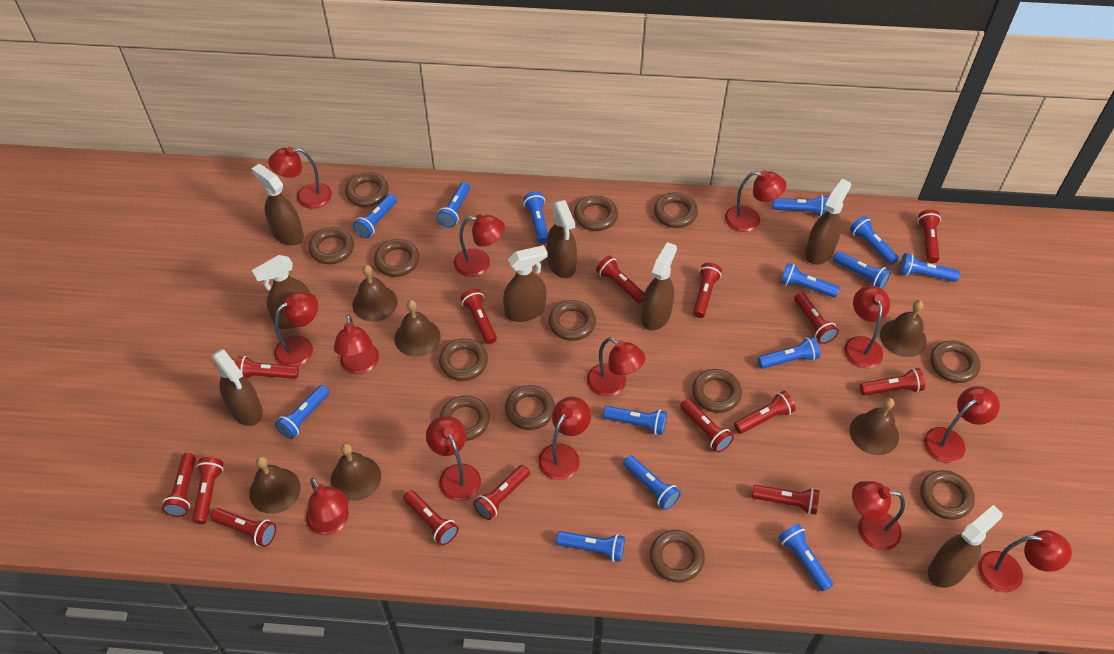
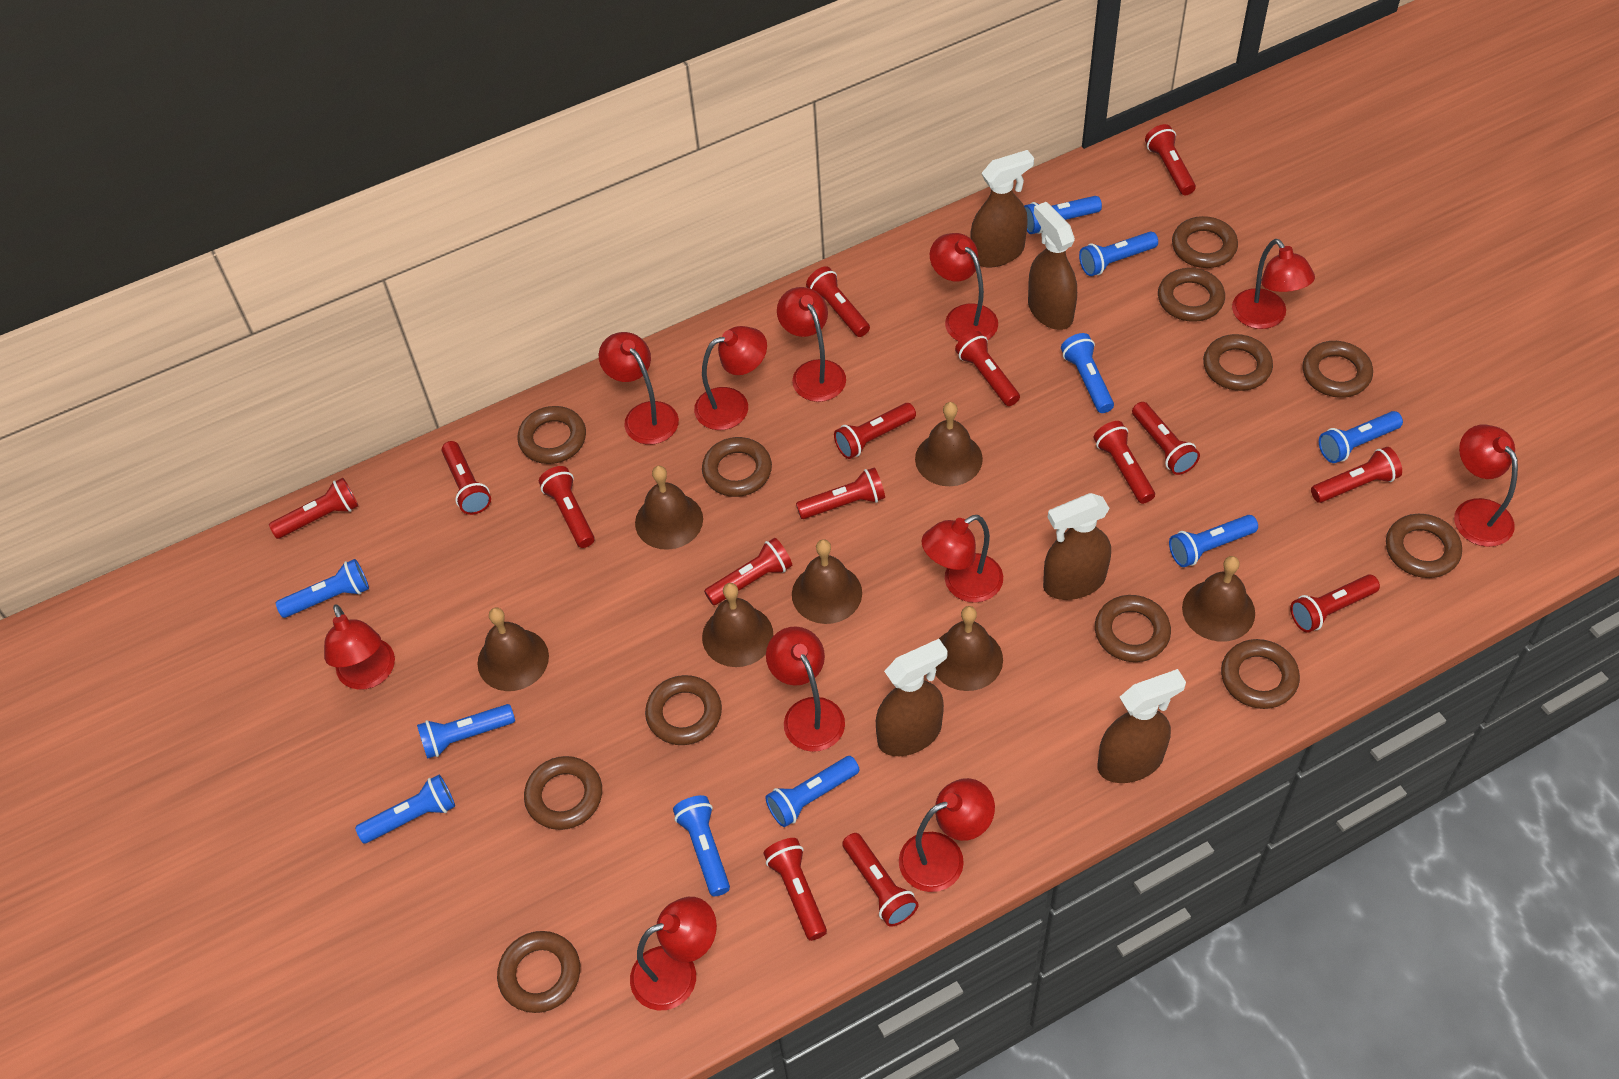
blue flashlight: [275,385,329,439] [353,194,397,238] [437,182,470,228] [523,191,548,244] [556,531,625,562] [603,406,667,435] [623,456,681,510] [758,337,820,369] [772,195,828,217] [778,524,833,592] [780,263,840,297] [833,251,891,289] [850,216,899,265] [899,253,960,282] = 14 -> [276,559,369,618] [355,775,455,843] [417,704,515,759] [673,795,730,896] [765,756,859,827] [1024,196,1102,234] [1061,333,1114,413] [1079,232,1158,276] [1169,515,1258,567] [1319,411,1403,463] = 10
brown bell: [250,456,301,514] [331,443,381,501] [352,265,398,322] [395,300,441,357] [850,398,899,455] [880,300,927,357] = 6 -> [477,607,549,691] [635,466,703,550] [702,583,773,667] [792,539,862,624] [915,402,983,486] [935,606,1003,691] [1182,556,1255,642] = 7
brown ring: [308,227,354,264] [345,172,389,207] [374,239,420,277] [439,338,488,381] [439,396,490,441] [505,385,555,430] [548,300,596,341] [574,195,618,231] [650,530,705,583] [654,192,698,228] [692,369,742,413] [920,470,975,520] [930,340,980,383] = 13 -> [497,931,580,1013] [517,406,586,464] [524,756,602,830] [645,675,722,745] [702,437,772,497] [1095,595,1171,662] [1158,268,1225,322] [1172,216,1238,268] [1203,334,1273,391] [1221,639,1300,709] [1303,341,1373,398] [1386,514,1462,578] = 12
brown spray bottle: [212,349,263,426] [252,164,304,246] [252,255,310,329] [503,245,547,322] [547,200,577,278] [641,242,677,331] [805,179,851,265] [928,505,1003,588] = 8 -> [876,639,948,756] [970,150,1034,268] [1028,202,1077,330] [1043,493,1111,600] [1098,669,1186,783] = 5
red lamp: [268,147,332,209] [274,292,318,366] [306,478,349,535] [334,315,379,374] [426,416,481,501] [454,215,505,277] [538,396,591,480] [587,337,645,397] [725,170,786,232] [844,285,890,368] [852,481,905,550] [924,386,1000,463] [978,530,1072,592] = 13 -> [324,604,395,690] [599,332,679,445] [630,897,717,1011] [694,326,767,430] [766,627,845,752] [777,287,846,402] [899,778,995,892] [922,515,1003,603] [930,233,998,341] [1232,239,1315,329] [1454,424,1518,547] = 11

